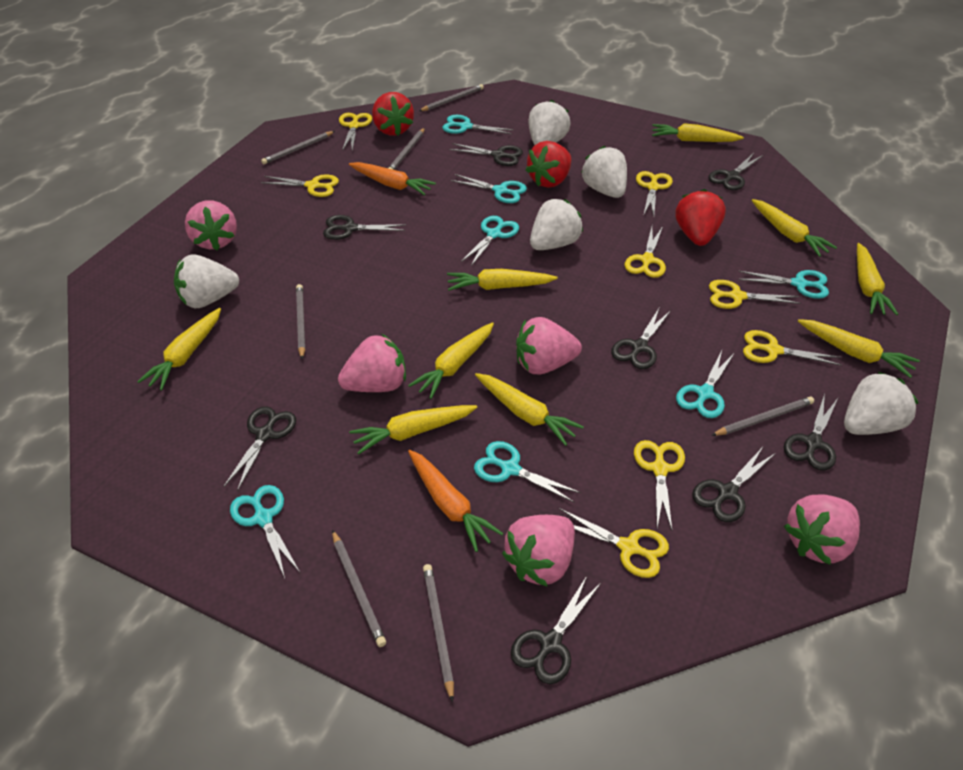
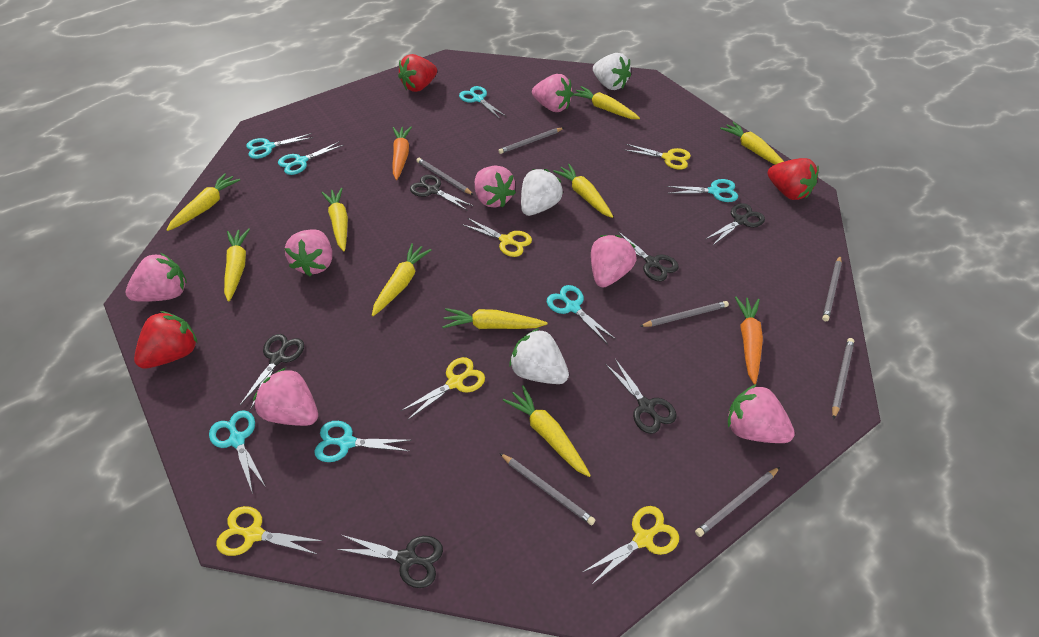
black scissors: [223,406,296,491] [323,215,406,240] [449,143,523,166] [511,576,601,684] [611,308,671,369] [692,447,776,522] [708,153,763,190] [784,393,838,471] = 8 -> [240,334,304,409] [337,535,443,588] [410,174,473,211] [606,359,677,434] [618,231,679,281] [706,203,765,246] = 6
pink strawberry: [185,200,237,250] [338,334,406,392] [502,515,575,586] [516,317,582,374] [784,495,860,565] = 5 -> [126,253,187,302] [253,368,318,426] [285,229,332,276] [475,165,516,207] [532,74,573,112] [591,235,636,288] [728,384,795,443] = 7
white strawberry: [174,255,239,308] [528,100,570,145] [530,199,583,250] [581,146,627,198] [844,372,918,435] = 5 -> [509,328,569,384] [521,169,563,216] [593,53,631,90] = 3
yellow scissors: [261,174,339,197] [339,113,372,151] [560,509,669,578] [624,226,666,278] [634,440,685,530] [636,171,673,216] [709,280,801,309] [743,330,842,366] = 8 -> [216,506,323,556] [401,357,485,420] [462,218,532,257] [583,506,679,585] [625,144,691,169] = 5

